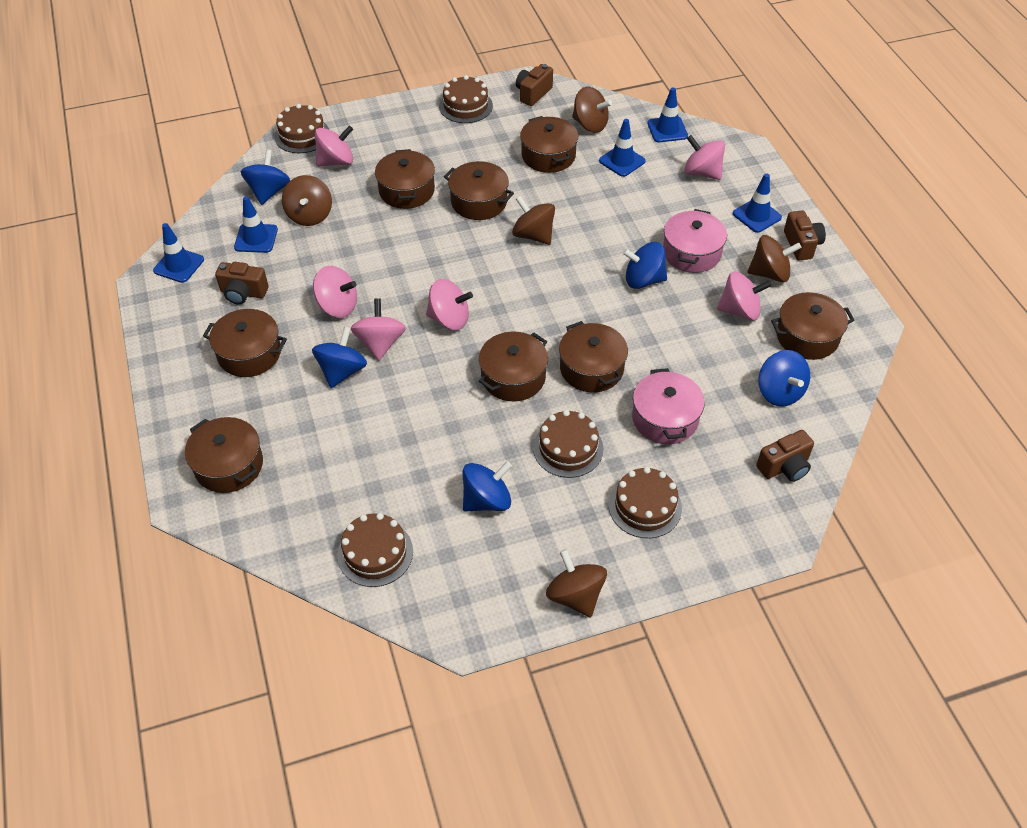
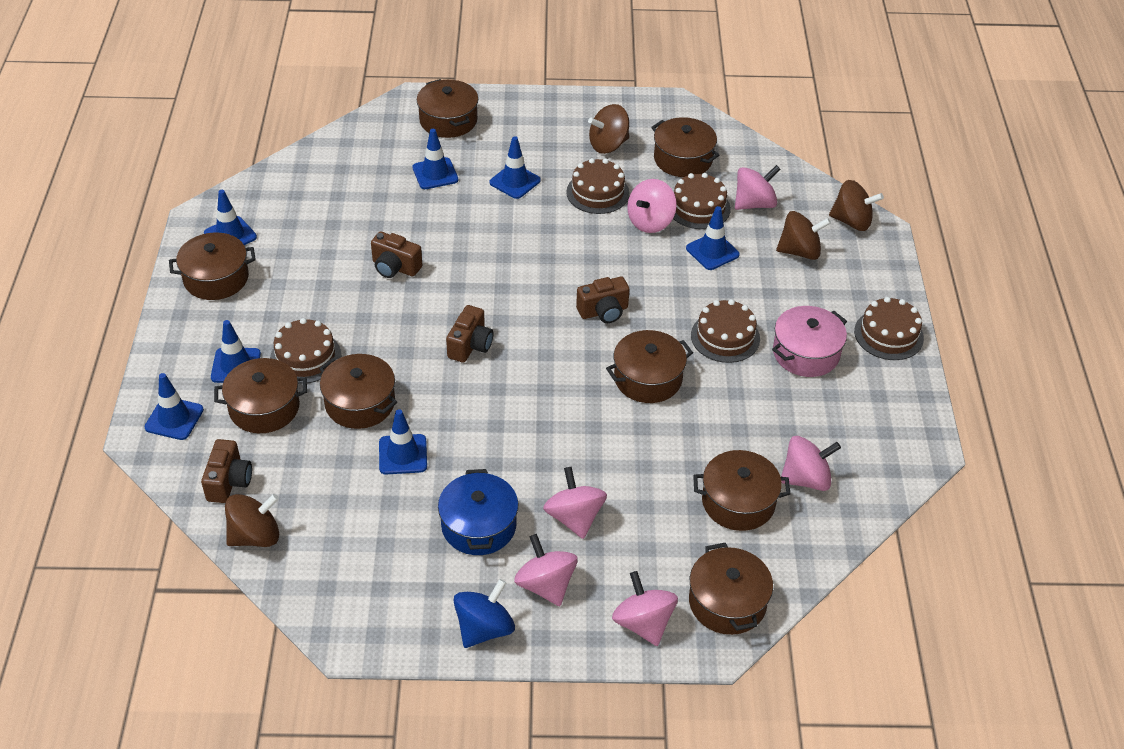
blue pot: none = 0 -> [438,469,518,555] = 1
blue spinning top: [241,149,290,205] [312,326,367,388] [463,461,512,512] [622,242,667,289] [758,350,810,407] = 5 -> [454,579,515,648] = 1
blue traffic cone: [153,223,204,283] [234,196,278,253] [599,119,645,177] [647,88,688,142] [733,173,782,233] = 5 -> [144,373,204,440] [204,190,257,245] [211,320,261,383] [379,409,427,474] [412,129,458,189] [489,136,541,199] [686,206,739,270] = 7
brown spinning top: [282,175,332,226] [512,196,555,245] [546,549,607,617] [572,87,612,133] [747,235,802,282] = 5 -> [225,494,279,547] [588,104,629,154] [776,211,831,260] [829,180,884,231] = 4
pink pot: [632,368,705,444] [663,209,727,273] = 2 -> [772,306,847,377] = 1

